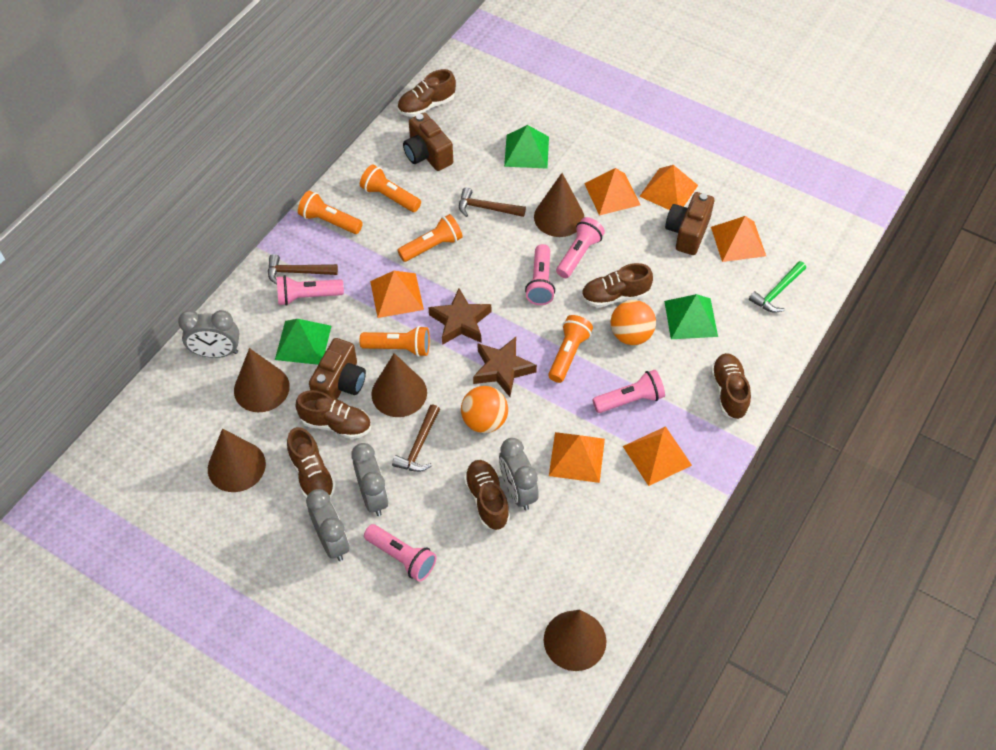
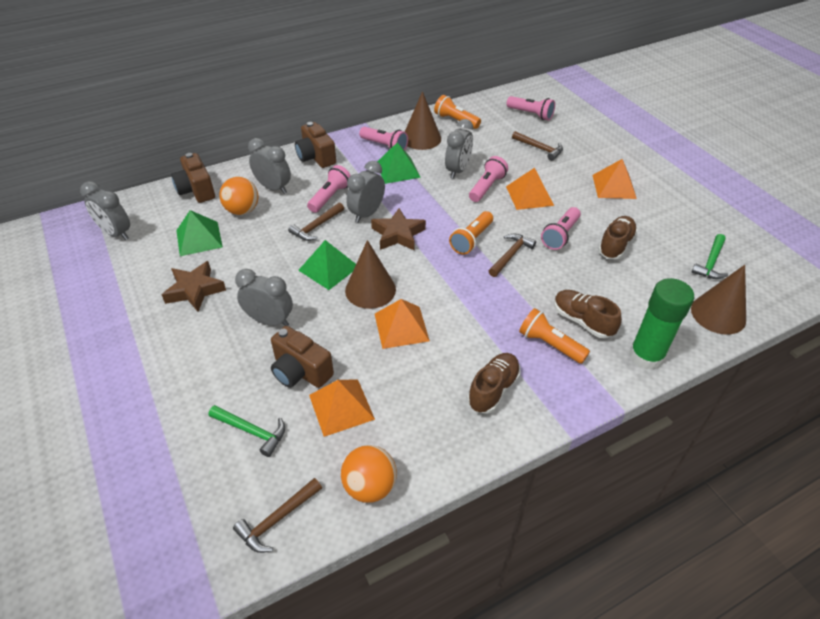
brown cone: [208,429,266,492] [234,348,290,412] [371,353,427,417] [534,173,584,237] [544,610,606,671] = 5 -> [345,240,396,309] [405,91,441,150] [691,265,746,334] = 3
brown hammer: [268,254,338,285] [392,405,440,472] [459,187,526,217] = 3 -> [233,478,322,553] [288,202,344,241] [489,233,536,277] [512,131,563,161] = 4
brown shoe: [287,427,336,499] [295,390,371,439] [397,69,456,117] [464,460,510,530] [581,263,653,308] [711,353,751,419] = 6 -> [467,353,521,413] [554,290,622,338] [598,216,637,259] = 3
green glue stick: none = 0 -> [629,278,694,370] = 1
green hammer: [749,261,806,313] = 1 -> [209,405,285,457] [691,234,728,279] = 2
grey clock: [178,310,239,358] [306,489,349,561] [351,443,389,516] [499,438,539,510] = 4 -> [80,181,130,240] [235,269,293,326] [248,138,291,194] [346,161,385,223] [445,119,473,179] = 5
orange flashlight: [298,190,363,234] [359,326,430,357] [360,165,421,212] [397,214,463,262] [548,315,593,383] = 5 -> [434,95,481,129] [449,211,493,255] [519,308,590,364] = 3
orange pyramid: [370,271,424,318] [549,432,605,483] [584,168,641,216] [623,426,692,486] [639,165,698,210] [711,216,766,262] = 6 -> [309,380,375,437] [375,299,430,349] [506,168,554,210] [592,159,637,199] = 4

